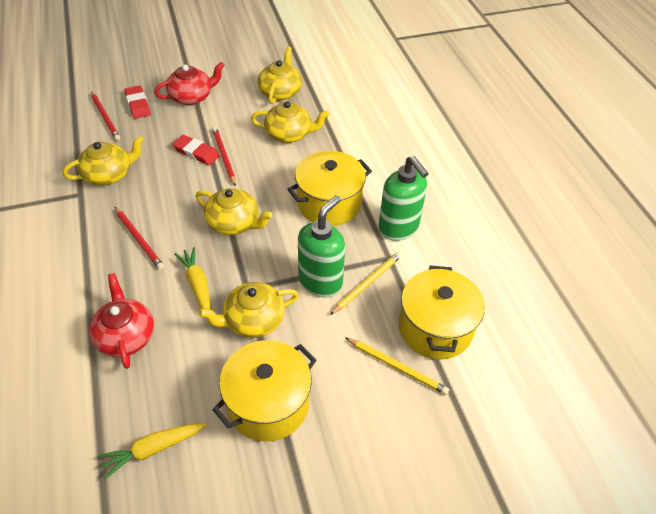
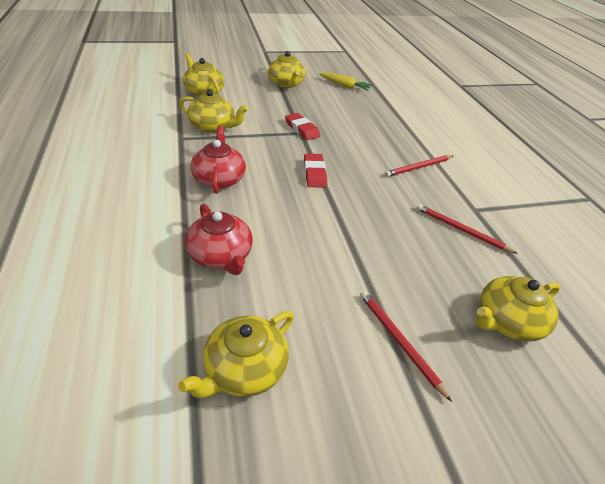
green soap dispenser: [298,195,345,297] [378,156,429,241] = 2 -> none = 0
yellow carrot: [98,423,206,479] [174,247,210,309] = 2 -> [319,72,373,91] = 1
yellow pencil: [330,252,402,315] [346,338,449,395] = 2 -> none = 0
yellow pot: [212,340,316,442] [288,151,372,226] [399,266,485,359] = 3 -> none = 0

